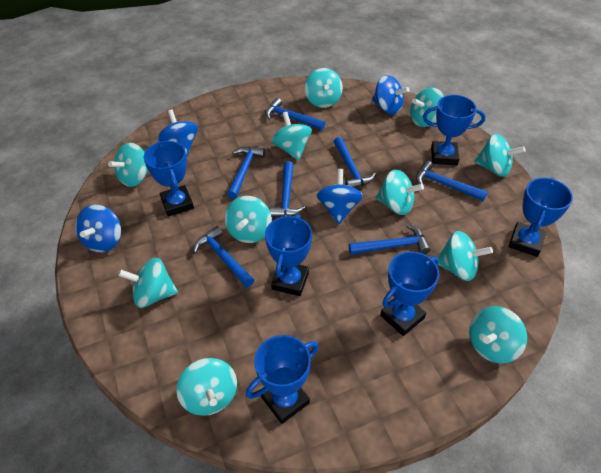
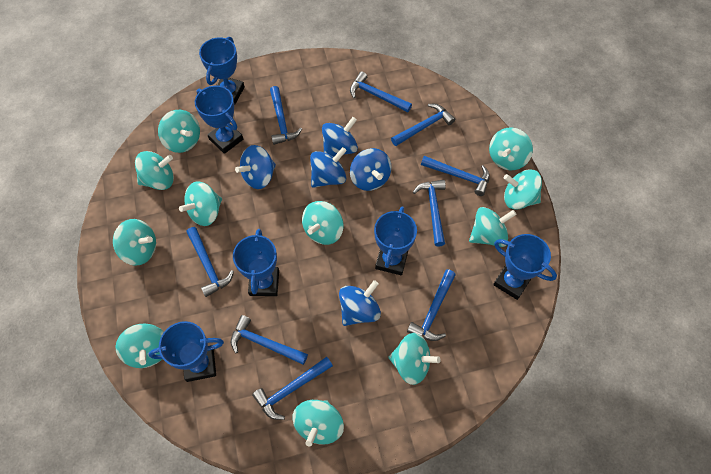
blue hammer: [193,226,254,288] [227,147,265,199] [265,98,325,130] [270,161,305,217] [334,137,376,188] [349,224,431,255] [416,160,488,201] = 7 -> [187,227,234,297] [231,315,308,365] [252,357,333,420] [270,86,302,145] [350,71,412,112] [391,104,455,146] [407,269,456,341] [413,180,446,246] [421,156,490,196] = 9
blue spinning top: [75,205,121,252] [158,109,198,157] [316,169,363,224] [372,75,410,115] = 4 -> [235,145,276,189] [310,147,347,188] [322,117,358,157] [339,280,381,326] [350,148,391,191] = 5

